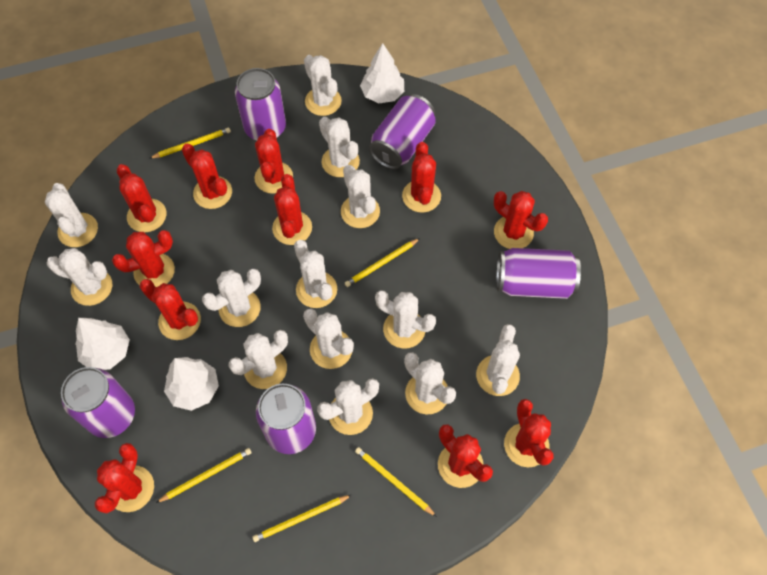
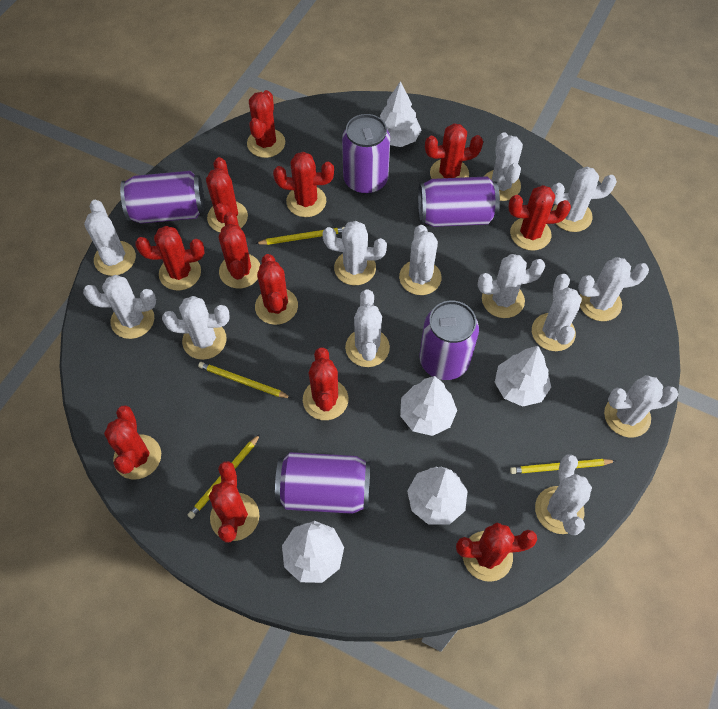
red cactus: [95,443,154,513] [112,230,175,287] [117,164,167,232] [140,279,201,340] [182,144,232,209] [254,129,293,194] [272,174,312,245] [402,142,441,213] [438,425,493,488] [494,191,548,249] [504,399,554,467] = 11 -> [104,405,161,479] [135,226,204,290] [206,157,248,232] [209,461,260,543] [219,212,260,289] [247,90,285,158] [255,254,298,325] [273,152,334,217] [303,347,349,420] [425,123,483,179] [456,523,537,582] [508,185,571,251] = 12
white tree: [75,318,130,370] [164,357,219,411] [360,43,404,103] = 3 -> [282,521,344,583] [380,81,421,147] [400,376,457,436] [407,467,468,525] [495,346,551,407] = 5
yellow pencil: [150,128,231,158] [156,448,252,503] [252,495,351,542] [345,238,420,287] [355,447,437,517] = 5 -> [188,434,260,519] [198,362,291,398] [255,227,344,245] [510,459,616,474] = 4

